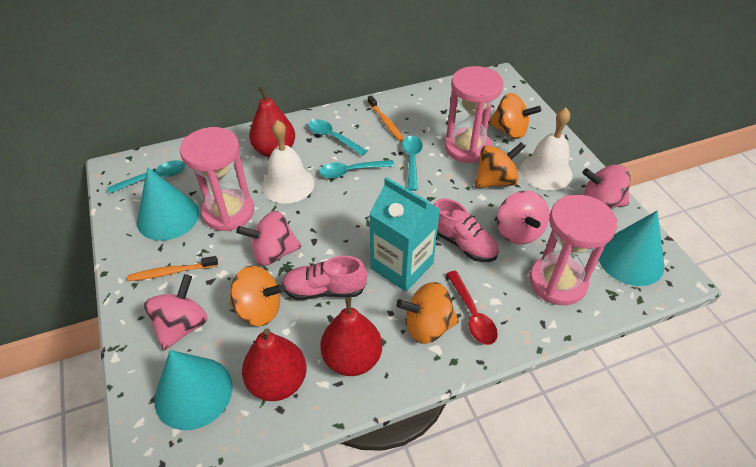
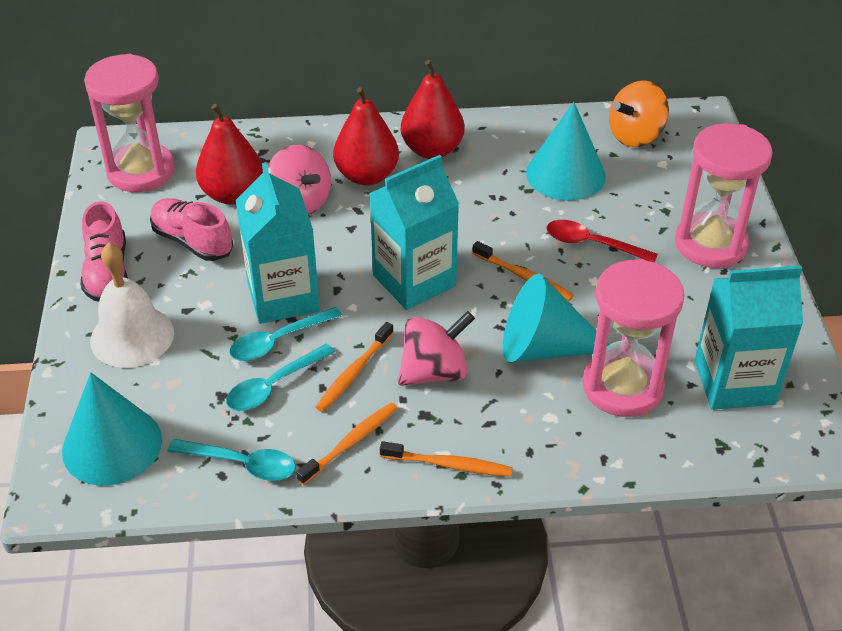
orange spinning top: [230,266,285,326] [396,282,459,344] [475,142,525,188] [488,93,541,139] = 4 -> [609,80,669,147] = 1
orange toothbrush: [127,256,218,281] [368,95,404,141] = 2 -> [296,403,398,485] [316,322,394,412] [380,441,513,477] [472,241,574,301] = 4
pink spinning top: [144,274,208,351] [236,211,301,266] [497,191,549,244] [582,165,630,208] = 4 -> [267,145,331,215] [398,311,475,386] = 2
turquoise carton: [369,177,440,292] = 1 -> [236,163,320,324] [369,155,459,310] [695,266,803,410] = 3
turquoise spoon: [107,160,185,194] [308,119,367,156] [319,160,394,178] [402,136,423,191] = 4 -> [167,439,296,481] [226,343,335,411] [229,307,342,361] = 3
white bell: [262,120,314,204] [520,107,573,190] = 2 -> [90,243,174,368] = 1

